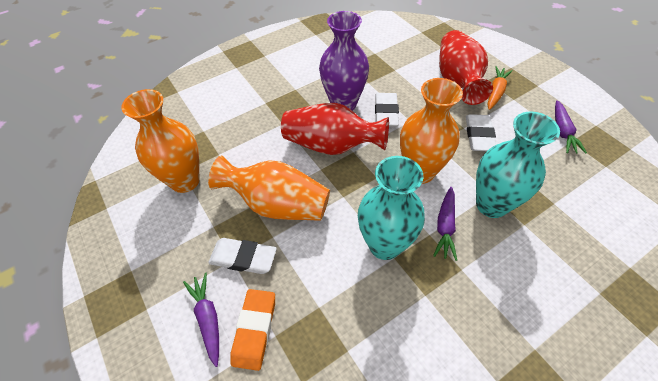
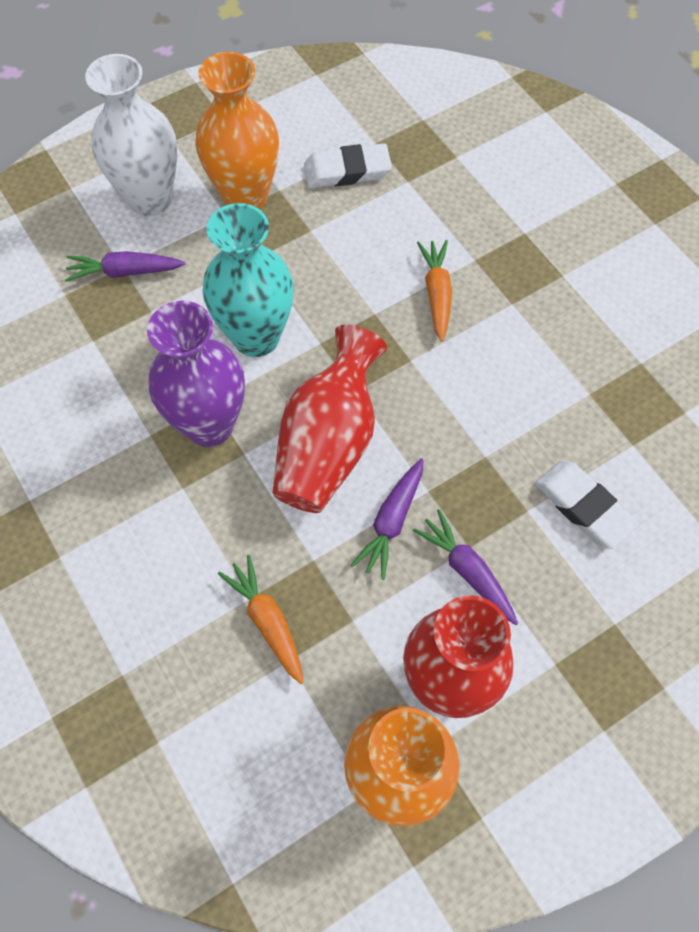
orange carrot: [488,66,513,110] = 1 -> [218,555,304,684] [417,240,452,342] = 2
orange eraser: [230,289,275,371] = 1 -> none = 0
orange vase: [121,89,200,193] [208,156,330,221] [400,78,463,184] = 3 -> [195,52,279,209] [344,706,460,827] = 2
turquoise vase: [358,156,425,260] [476,112,560,218] = 2 -> [202,203,294,357] = 1
white eraser: [208,238,277,274] [375,93,399,127] [466,114,496,151] = 3 -> [304,143,392,188] [535,461,639,549] = 2
white vase: none = 0 -> [85,54,177,217] = 1

